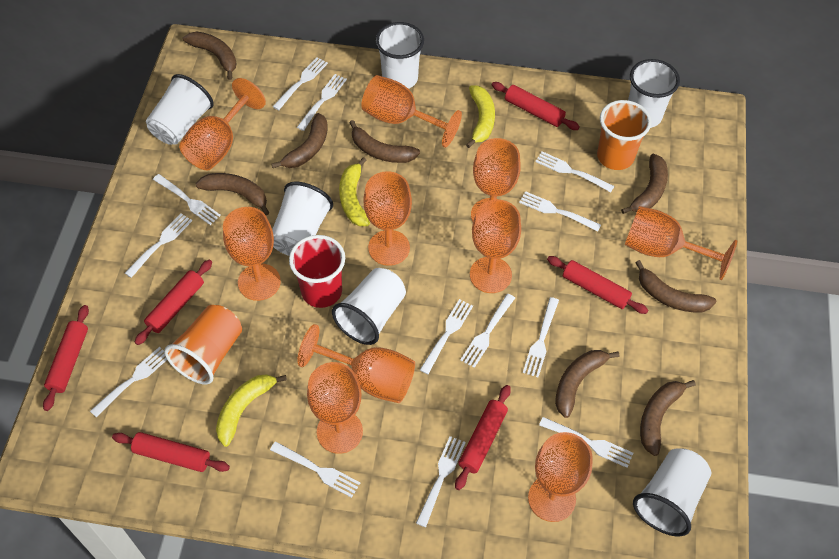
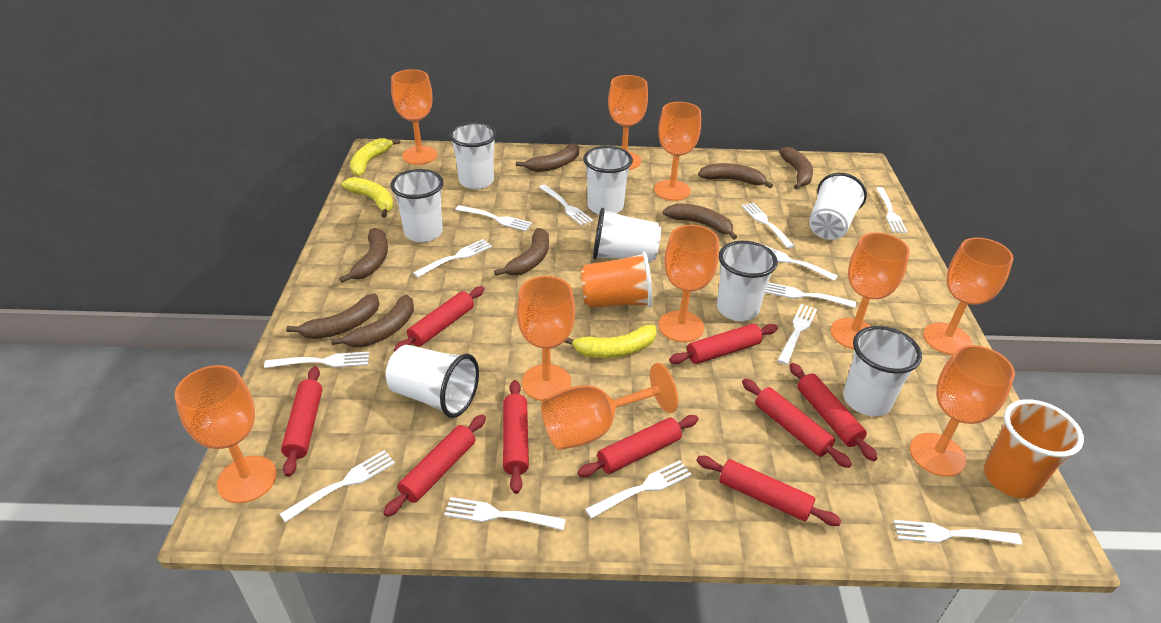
red cup: [289,235,345,308] = 1 -> none = 0
red rolling pin: [43,305,89,411] [112,432,230,472] [134,260,212,345] [455,385,511,490] [492,82,580,130] [547,256,648,314] = 6 -> [281,366,322,477] [383,414,486,517] [394,286,484,352] [503,380,529,494] [578,415,698,477] [669,324,778,364] [696,456,842,526] [742,379,852,468] [789,363,877,462] = 9
white cup: [146,74,214,145] [272,182,333,256] [332,268,406,345] [375,22,424,89] [628,59,680,128] [633,448,711,537] = 6 -> [386,345,479,418] [390,169,444,242] [449,122,497,189] [583,146,633,214] [593,208,661,262] [717,241,778,321] [809,173,867,240] [843,326,922,416] = 8

